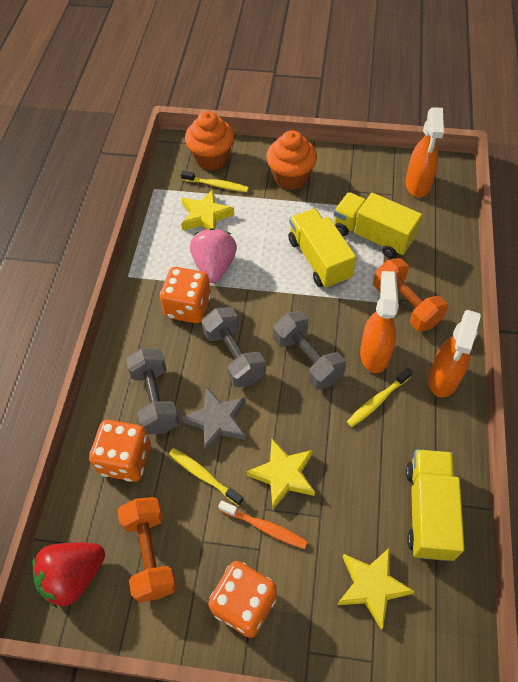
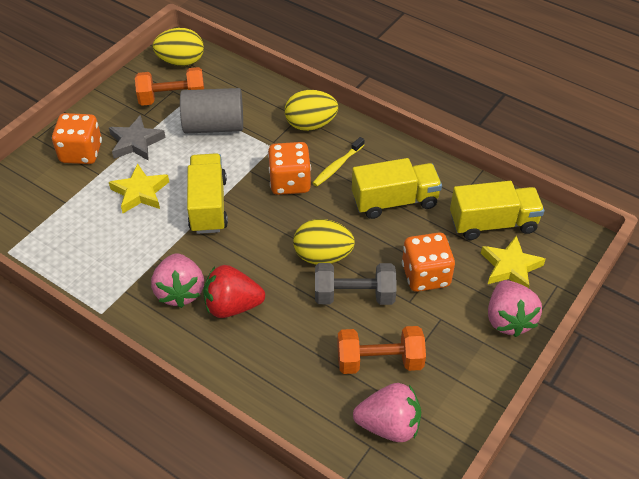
grey cylinder: none = 0 -> [180,88,243,134] = 1
grey dumbbell: [126,348,180,434] [201,307,266,387] [273,311,346,390] = 3 -> [315,263,396,305] = 1
orange cupcake: [185,111,234,170] [266,130,317,190] = 2 -> none = 0
orange spray bottle: [360,271,399,373] [406,107,444,198] [428,310,481,398] = 3 -> none = 0
orange toothbrush: [218,501,308,549] = 1 -> none = 0
pink strawberry: [190,228,237,283] = 1 -> [151,253,204,308] [353,383,421,442] [488,280,542,337] = 3
yellow egg: none = 0 -> [153,28,204,66] [285,90,338,131] [293,219,355,265] = 3
yellow star: [181,189,234,231] [247,439,315,509] [337,547,415,629] = 3 -> [109,163,169,213] [481,235,546,288] = 2
yellow toothbrush: [169,448,244,506] [181,171,249,192] [347,368,412,427] = 3 -> [313,137,364,186] = 1

